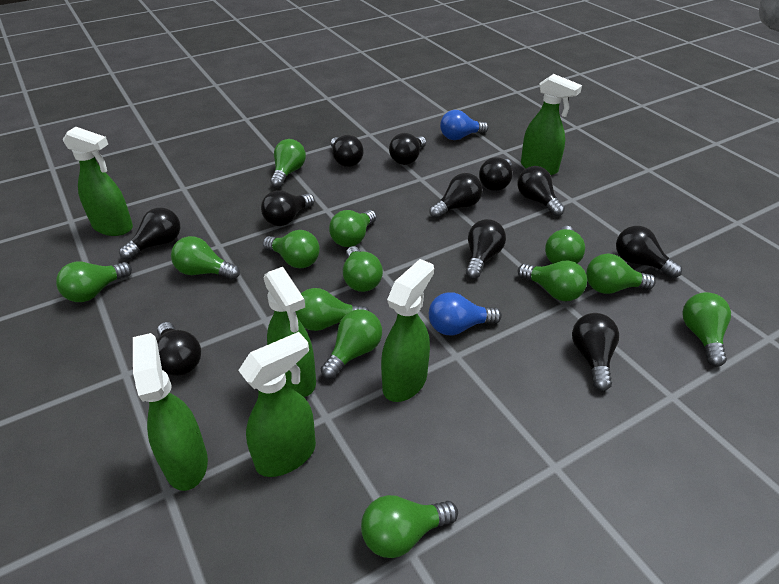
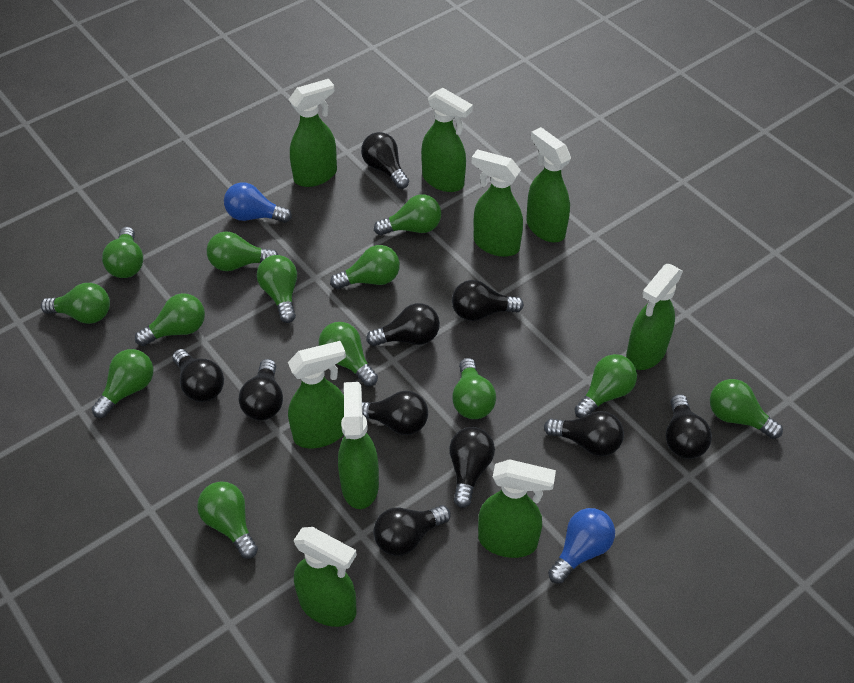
black light bulb: [119,208,180,260] [157,322,201,376] [261,190,315,226] [331,135,364,167] [389,133,426,165] [430,173,483,218] [466,219,506,279] [479,157,513,191] [518,166,565,216] [572,313,619,391] [616,226,682,278] = 11 -> [172,349,224,402] [239,359,283,421] [361,132,409,189] [362,391,428,435] [366,303,440,346] [373,505,451,556] [449,427,495,508] [452,280,524,321] [544,411,624,456] [666,394,712,459] = 10
green spray bottle: [63,127,133,236] [133,333,208,491] [238,332,316,477] [264,267,316,397] [381,259,434,402] [521,74,582,175] = 6 -> [288,79,337,187] [288,341,346,448] [294,527,357,627] [338,382,379,509] [421,88,473,192] [472,149,523,257] [478,459,556,558] [526,127,571,242] [626,264,683,370] = 9

